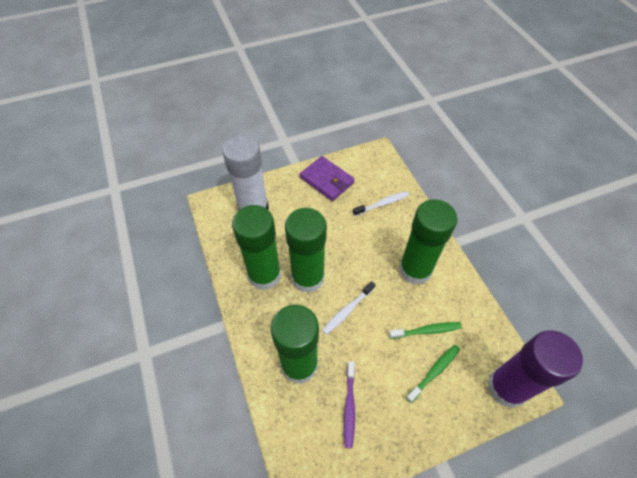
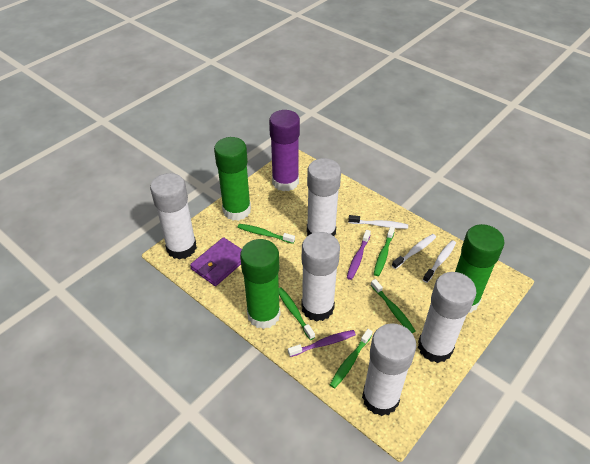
green glue stick: [232,205,281,290] [271,305,319,384] [285,208,327,293] [399,199,457,285] = 4 -> [214,137,251,221] [240,239,281,329] [455,224,504,313] = 3
green toothbrush: [389,322,462,339] [406,345,460,403] = 2 -> [237,224,295,244] [279,287,315,340] [330,329,373,388] [371,279,415,333] [374,226,395,276] = 5
purple toothbrush: [344,361,355,448] = 1 -> [288,330,356,357] [347,230,371,280] = 2
white glue stick: [222,135,269,211] = 1 -> [150,173,197,260] [301,232,340,322] [307,158,341,236] [362,323,416,416] [418,272,476,363] = 5
white toothbrush: [322,281,376,335] [353,191,409,216] = 2 -> [348,215,408,229] [392,234,436,269] [423,240,456,283] = 3

